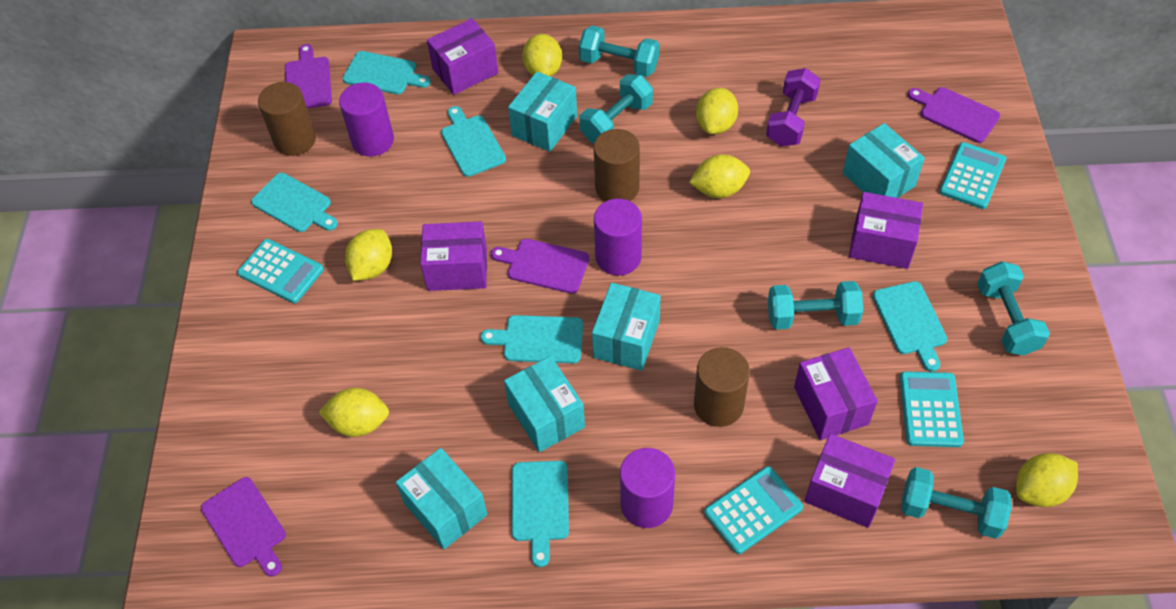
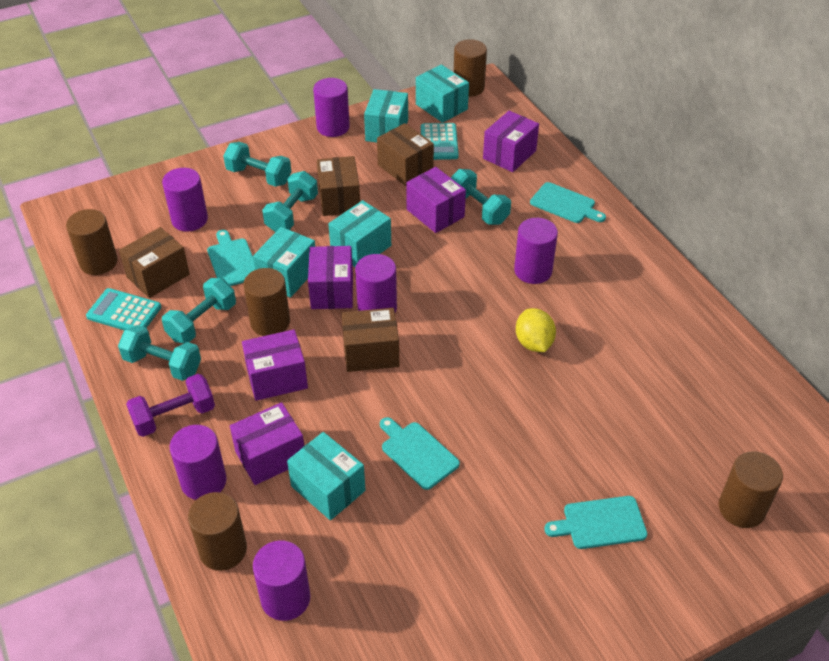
brown box: none = 0 -> [119,227,190,298] [317,156,360,216] [341,308,399,372] [377,123,434,186] = 4
brown cylinder: [258,82,316,156] [593,129,640,201] [694,347,750,427] = 3 -> [66,209,118,275] [188,492,247,571] [243,268,290,336] [454,39,487,97] [719,451,783,528] = 5
purple cutting board: [201,477,286,577] [285,44,332,109] [491,239,589,294] [908,87,1000,143] = 4 -> none = 0
purple cylinder: [339,82,394,157] [594,199,642,276] [620,448,675,528] = 3 -> [162,168,208,232] [170,425,227,500] [253,541,311,621] [313,78,350,137] [355,254,397,312] [514,218,558,284] = 6
turquoise calculator: [237,239,324,303] [704,466,803,554] [900,371,964,447] [939,142,1006,209] = 4 -> [86,288,162,330] [421,123,459,160] = 2
turquoise cutting board: [251,173,338,232] [343,51,430,95] [441,106,506,177] [481,315,583,364] [512,461,569,567] [873,281,947,372] = 6 -> [207,230,255,286] [380,417,460,490] [530,182,606,223] [544,496,648,549] = 4
yellow lemon: [319,388,389,437] [345,229,392,281] [522,34,562,77] [689,154,750,198] [696,88,738,134] [1016,453,1078,507] = 6 -> [516,308,556,352] = 1

